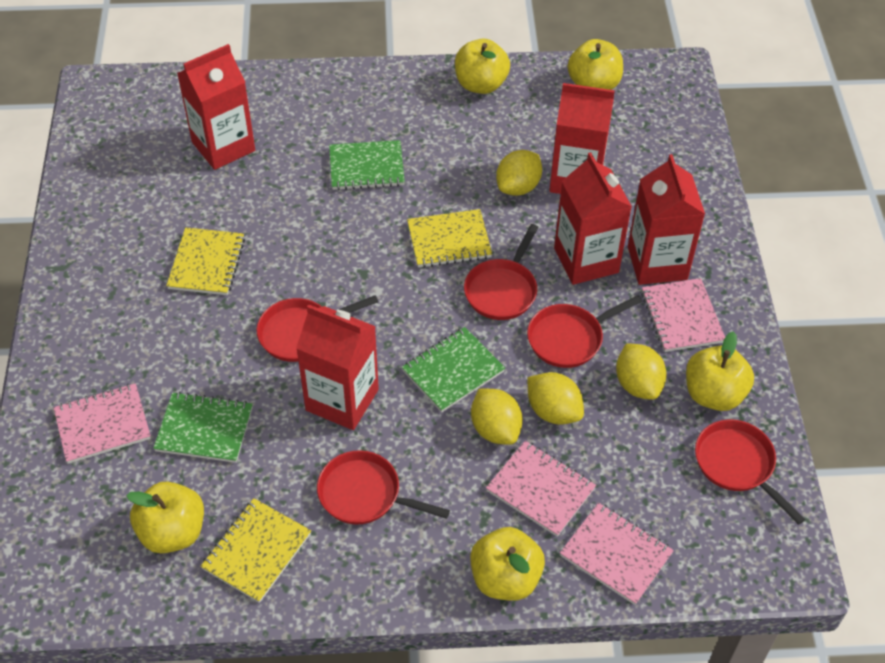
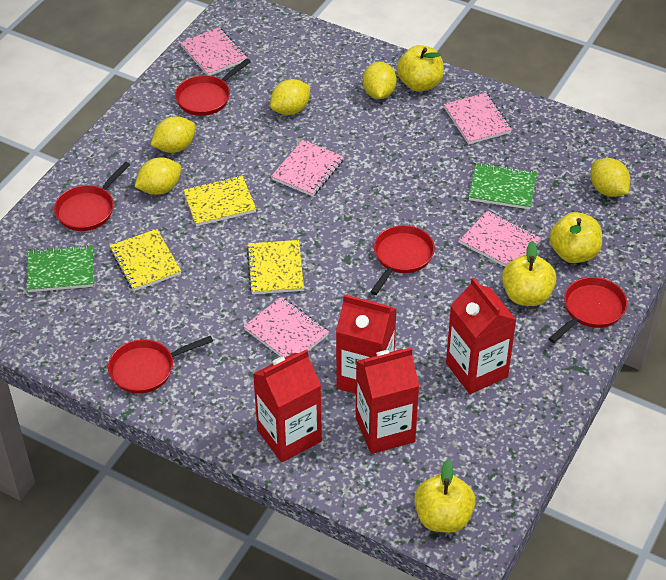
green notebook: [153,392,253,463] [329,140,405,190] [402,327,505,412] = 3 -> [27,245,93,292] [468,163,537,209] = 2
pink notebook: [53,383,151,464] [486,441,596,537] [560,503,674,605] [641,278,725,352] = 4 -> [180,27,247,76] [243,297,329,358] [271,140,344,196] [444,93,512,144] [460,211,541,267] = 5
red carton: [177,44,255,170] [296,304,379,430] [549,83,615,194] [554,152,632,285] [628,154,705,285] = 5 -> [253,349,322,462] [336,294,396,394] [356,348,419,454] [446,277,516,394] = 4
yellow apple: [126,481,204,554] [455,39,510,94] [470,527,545,601] [567,39,623,90] [686,331,754,411] = 5 -> [397,45,444,92] [414,460,476,533] [502,241,556,306] [549,212,602,263] = 4
yellow lemon: [471,389,523,445] [496,150,542,196] [527,372,584,424] [616,343,667,400] = 4 -> [135,157,182,195] [151,116,196,153] [270,79,310,115] [363,62,397,99] [590,158,630,197] = 5

